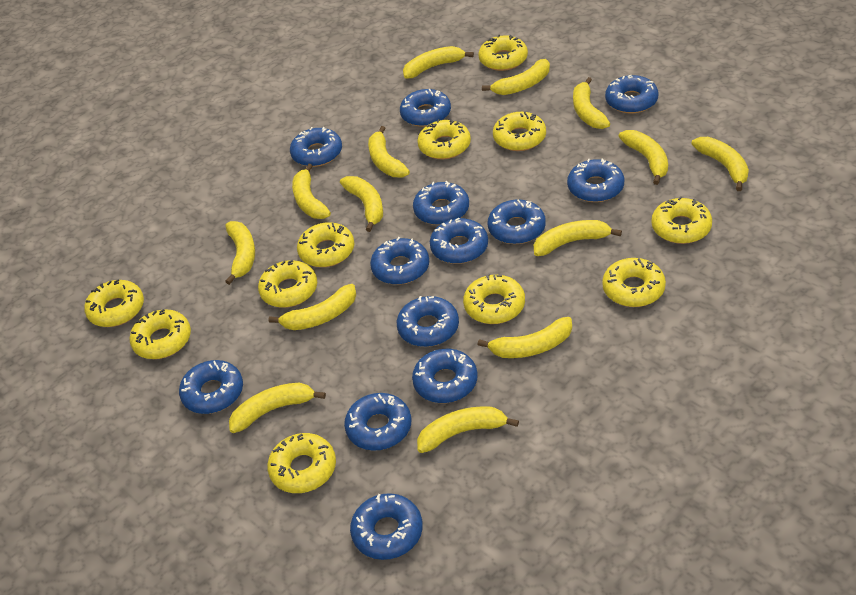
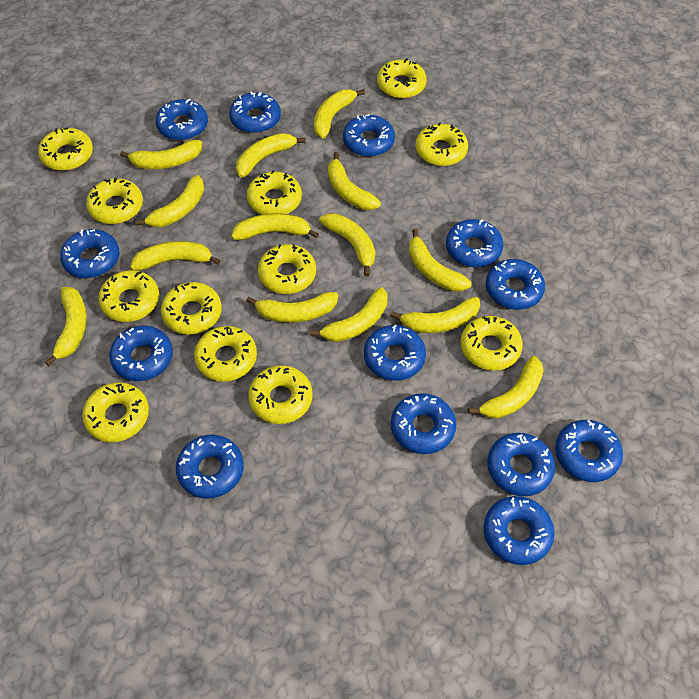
yellow donut: [84,279,144,327] [130,309,191,359] [258,260,317,308] [267,433,336,493] [297,222,355,267] [417,119,471,159] [463,274,525,324] [478,35,528,71] [493,112,546,151] [602,258,666,307] [651,196,712,244] = 11 -> [38,127,93,171] [82,382,149,442] [86,178,143,224] [98,270,159,322] [161,282,222,335] [194,326,257,382] [247,170,302,215] [248,365,313,424] [258,244,316,294] [377,59,427,98] [415,122,468,166] [460,316,523,371] = 12

